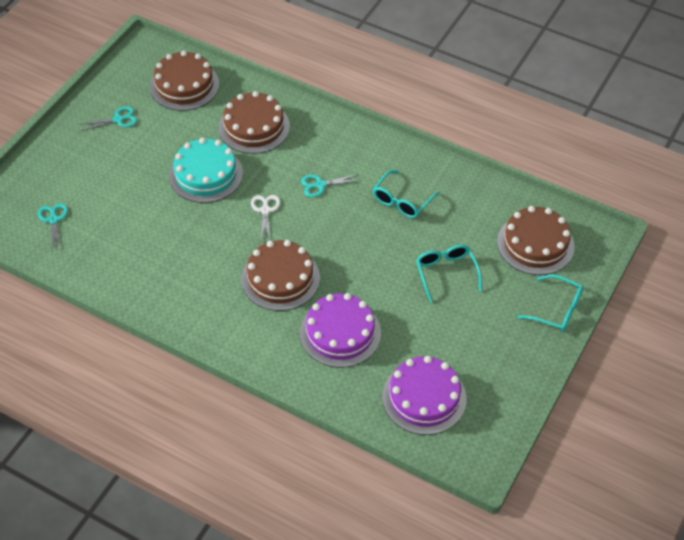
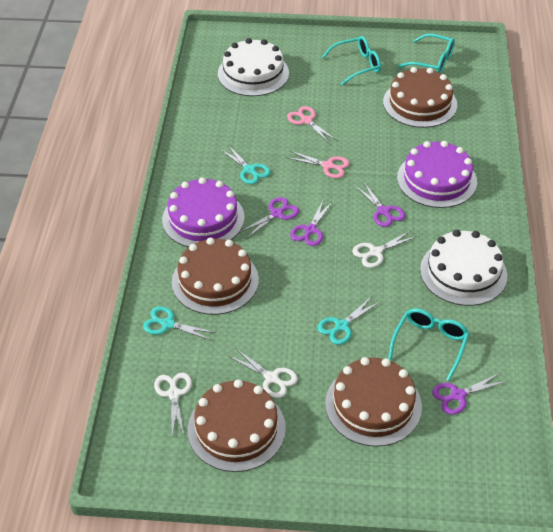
pink scissors: none = 0 -> [287,106,336,143] [288,151,349,178] = 2
purple scissors: none = 0 -> [240,197,299,238] [290,200,333,246] [355,183,405,227] [432,373,507,414] = 4
turquoise cake: [169,138,243,203] = 1 -> none = 0
white cake: none = 0 -> [218,38,289,96] [420,230,507,306] = 2
white scissors: [251,195,281,240] = 1 -> [154,373,192,436] [228,348,298,398] [352,230,417,268] = 3

